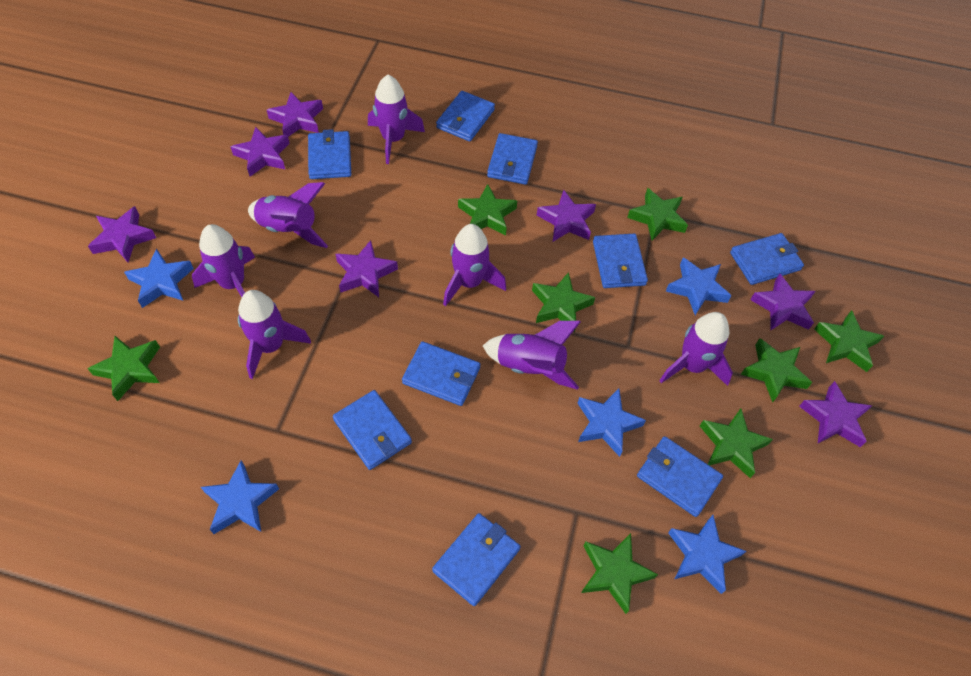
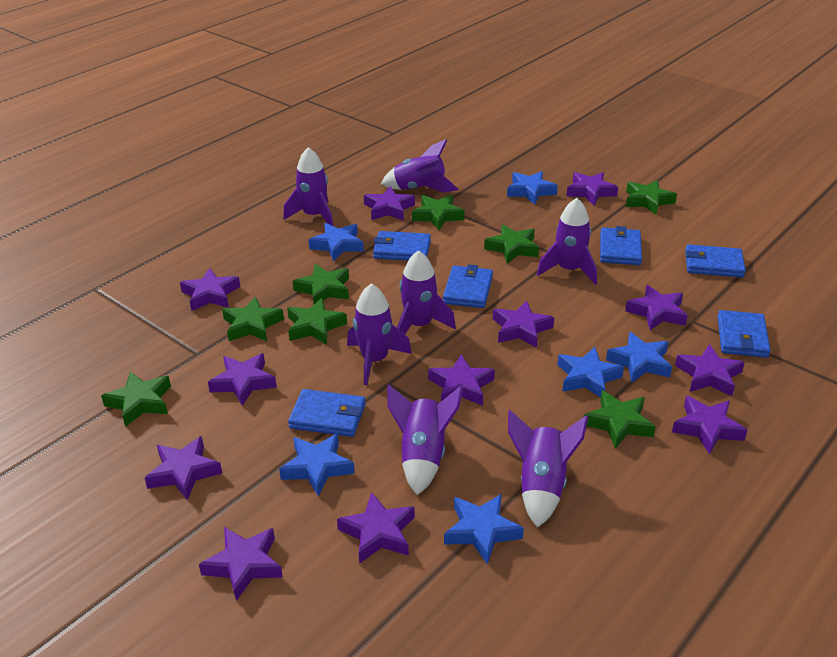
blue star: [124,248,194,308] [201,460,279,534] [577,388,646,457] [666,257,732,315] [668,515,746,594] = 5 -> [279,434,355,496] [309,223,364,261] [444,494,524,565] [507,171,558,205] [557,347,624,398] [606,332,672,383] = 6
blue wallet: [308,129,351,179] [333,390,412,470] [402,341,480,406] [432,513,521,606] [436,91,495,141] [487,133,538,184] [593,234,648,288] [637,436,723,517] [730,233,804,285] = 9 -> [288,389,366,437] [373,231,431,260] [443,264,493,308] [600,226,642,265] [685,244,746,277] [717,310,771,358] = 6
purple star: [88,206,156,262] [230,126,290,176] [267,92,323,137] [335,240,398,297] [537,190,596,242] [750,273,816,331] [799,381,872,447] = 7 -> [145,436,222,500] [180,268,240,311] [199,527,283,601] [208,353,277,406] [337,492,415,564] [364,186,415,221] [428,354,495,406] [493,301,554,348] [567,172,618,205] [625,285,688,330] [672,396,747,455] [675,344,745,396] = 12

